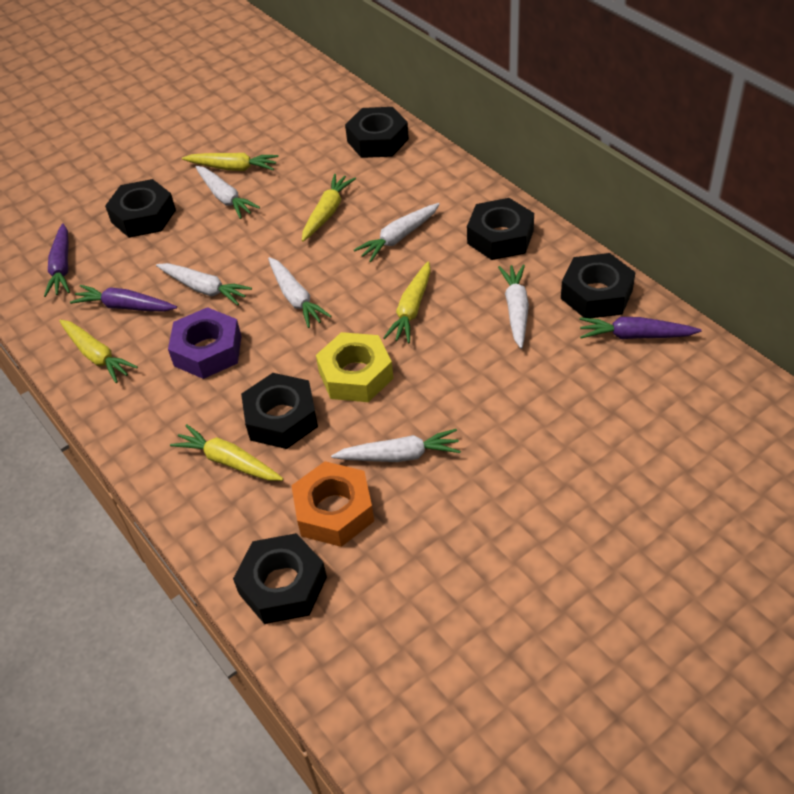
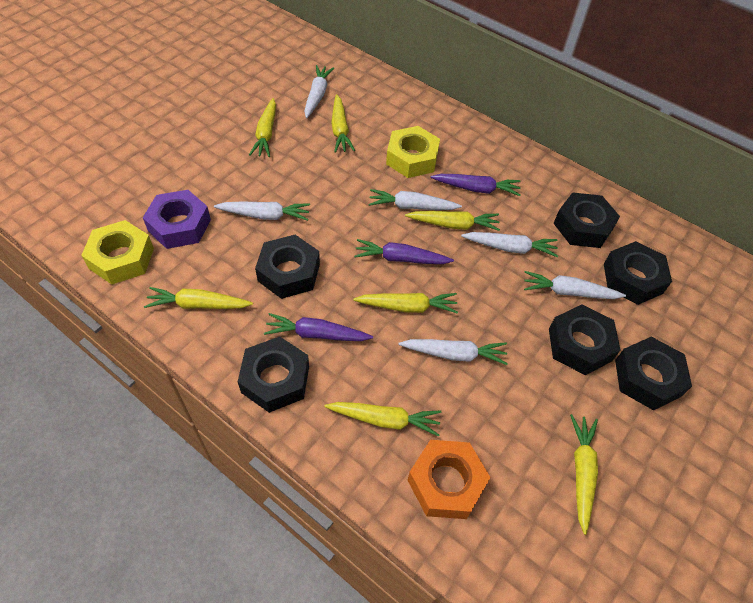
yellow carrot: [59,320,138,383] [170,424,283,481] [182,153,279,171] [302,174,356,242] [383,261,431,343] = 5 -> [144,287,253,309] [249,98,276,157] [324,402,441,437] [331,94,355,153] [353,293,458,314] [405,211,500,231] [570,414,598,535] = 7
yellow nut: [316,332,394,402] = 1 -> [81,220,154,284] [386,126,440,178] = 2

